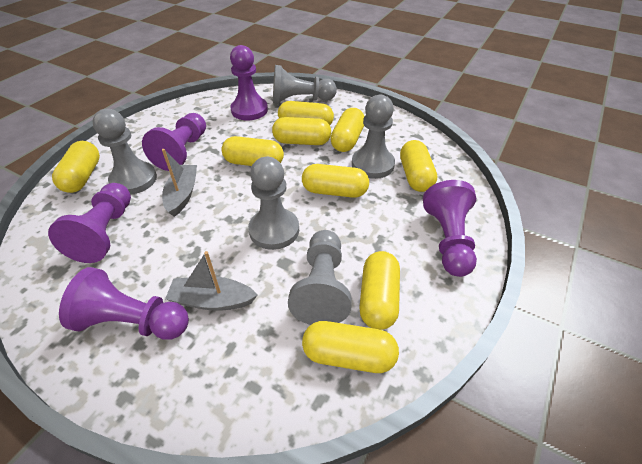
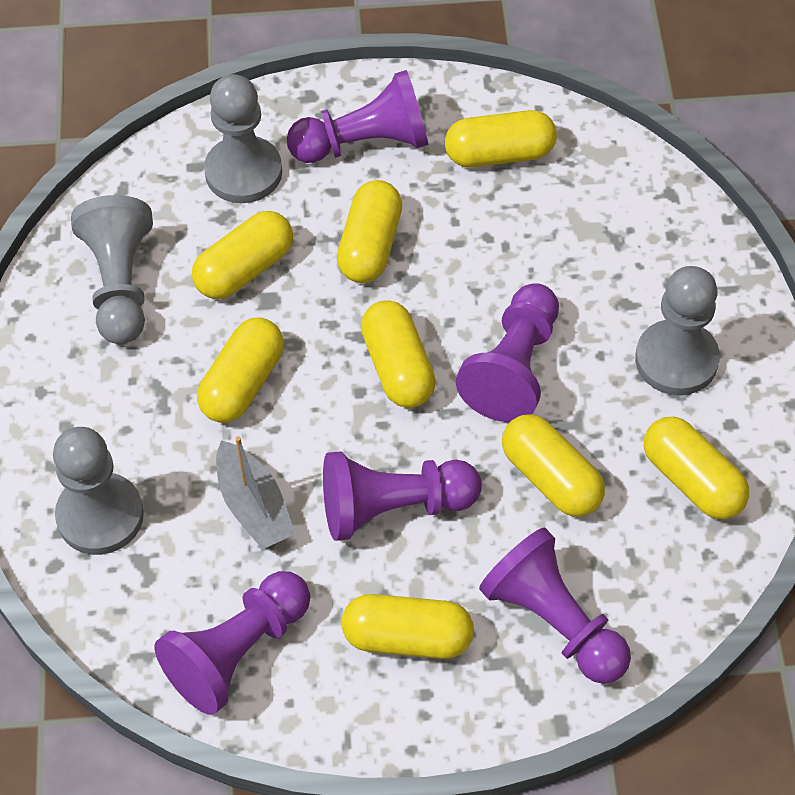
grey boat: [162,149,197,217] [165,251,258,311] = 2 -> [216,436,296,550] = 1
grey pawn: [92,109,157,195] [248,157,299,250] [273,65,337,104] [288,230,352,325] [352,95,395,179] = 5 -> [53,427,144,555] [71,195,153,345] [204,74,282,203] [635,266,720,395] = 4
yellow capsule: [52,141,100,193] [222,136,284,166] [272,117,331,145] [278,101,334,125] [302,164,369,198] [302,321,399,373] [330,108,365,152] [359,251,400,330] [400,140,437,192] = 9 -> [192,211,293,299] [197,318,284,423] [337,180,402,283] [342,594,474,659] [361,300,436,408] [445,110,557,167] [502,414,605,517] [644,417,749,519] = 8

